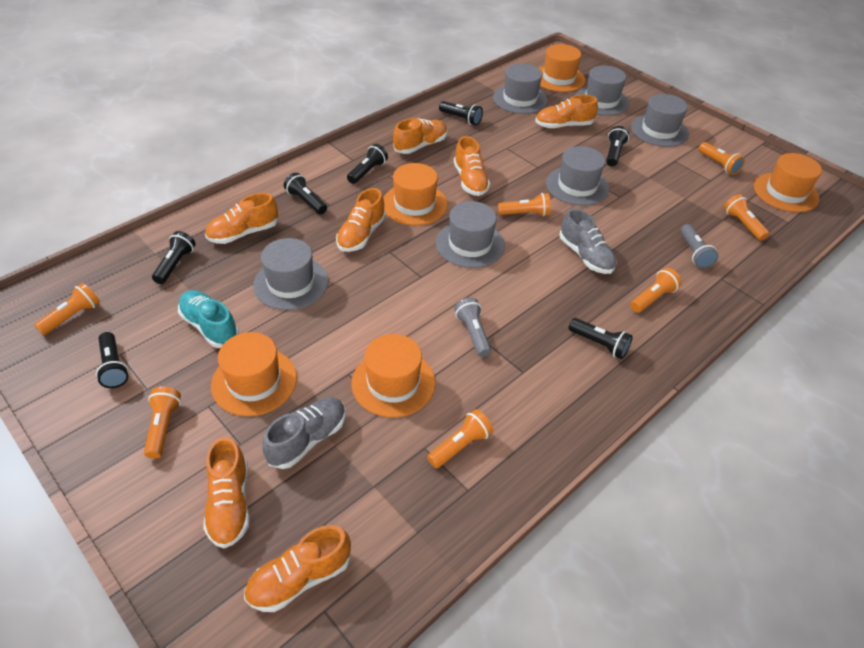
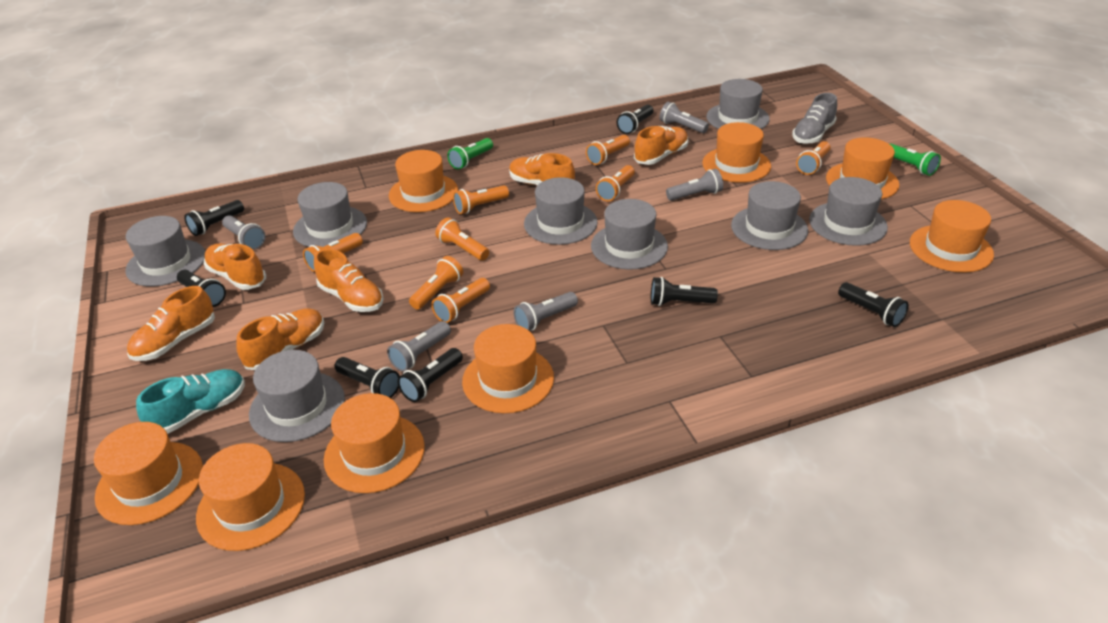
green flashlight: none = 0 -> [448,138,493,169] [890,144,941,176] = 2
grey flashlight: [454,298,491,357] [680,224,719,268] = 2 -> [222,215,266,250] [387,321,451,372] [513,292,578,331] [659,102,709,133] [666,169,723,201] = 5
grey hat: [253,238,329,310] [436,201,505,268] [493,63,548,114] [546,146,609,206] [575,65,629,116] [631,94,689,147] = 6 -> [125,216,206,286] [249,350,345,442] [293,182,367,247] [524,177,598,245] [591,199,668,270] [706,79,770,129] [731,181,808,250] [809,177,888,246] = 8
grey shoe: [262,398,346,469] [559,208,617,274] = 2 -> [792,93,837,144] = 1
orange flashlight: [34,283,100,335] [144,387,181,459] [427,409,493,468] [498,193,551,216] [630,268,682,313] [698,142,745,175] [724,194,769,241] = 7 -> [303,233,363,272] [409,256,463,310] [432,278,490,323] [435,217,489,261] [453,185,509,214] [586,135,630,165] [596,165,635,201] [796,141,831,175] = 8
orange hat: [211,332,297,416] [351,334,435,417] [383,163,448,225] [539,44,585,92] [754,153,822,212] = 5 -> [94,422,203,525] [196,443,305,551] [324,393,425,493] [389,150,458,212] [462,324,554,413] [702,122,771,183] [826,137,899,199] [910,200,994,273] = 8
orange shoe: [203,437,250,549] [205,193,278,244] [244,525,351,612] [336,188,386,252] [393,118,447,154] [454,136,490,196] [535,95,598,129] = 7 -> [127,286,215,361] [204,244,266,290] [236,308,324,370] [314,249,384,312] [509,153,575,185] [634,126,688,165] = 6

